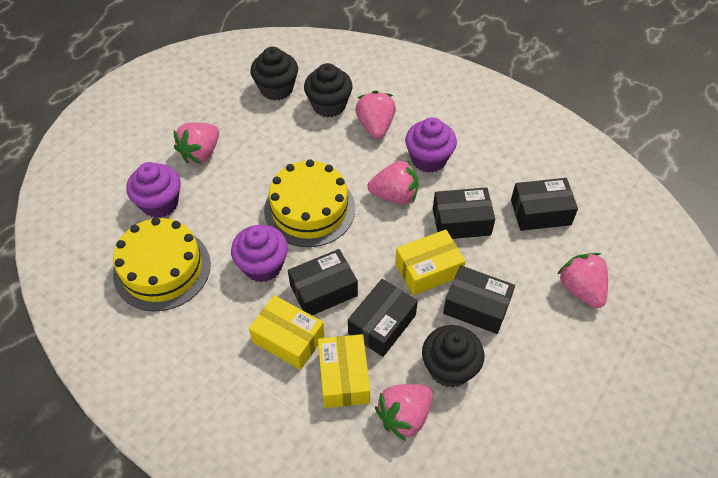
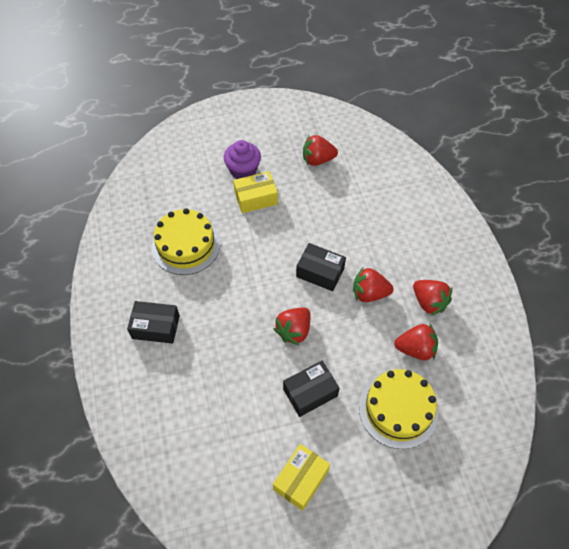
black box: [288,249,358,315] [348,279,418,357] [433,187,495,239] [443,265,515,334] [511,178,578,231] = 5 -> [127,301,180,344] [283,361,340,417] [296,243,346,291] = 3
black cupcake: [250,47,298,101] [304,63,352,118] [422,325,484,388] = 3 -> none = 0
pink strawberry: [174,123,219,164] [355,90,396,139] [368,160,418,204] [375,384,433,441] [558,253,608,308] = 5 -> none = 0
purple cupcake: [126,162,181,218] [231,225,288,282] [405,117,457,173] = 3 -> [224,140,261,179] = 1
red strawberry: none = 0 -> [274,307,310,345] [303,135,338,166] [353,267,394,302] [394,323,438,360] [413,280,452,316] = 5
yellow box: [249,295,325,370] [318,334,370,408] [395,230,466,295] = 3 -> [233,171,278,213] [273,444,330,511] = 2

